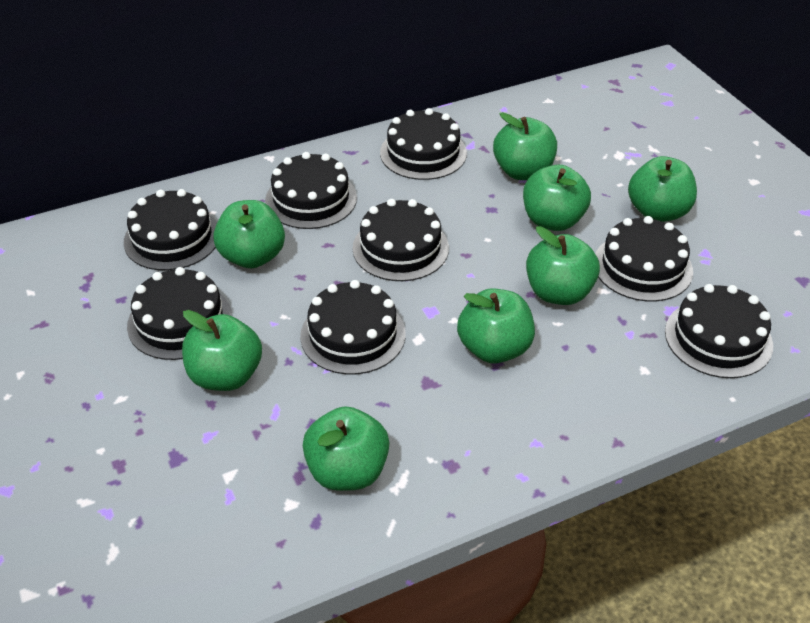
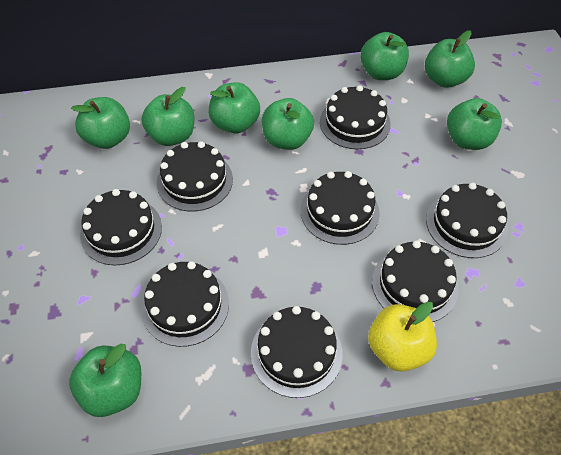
yellow apple: none = 0 -> [368,302,437,372] = 1

